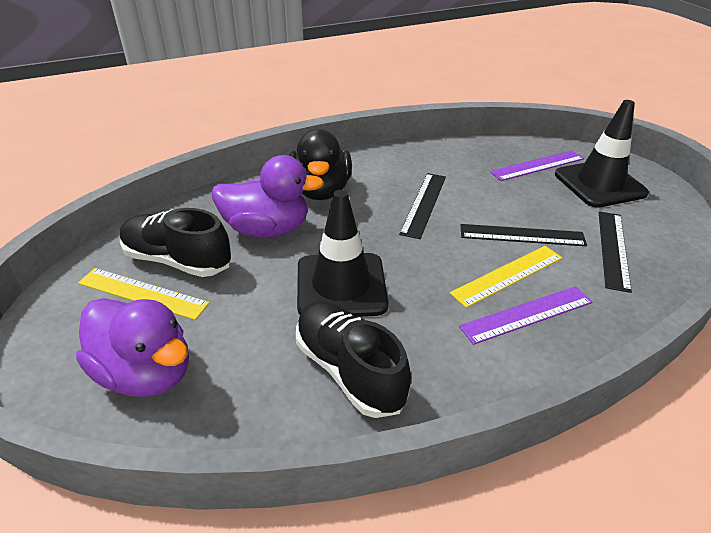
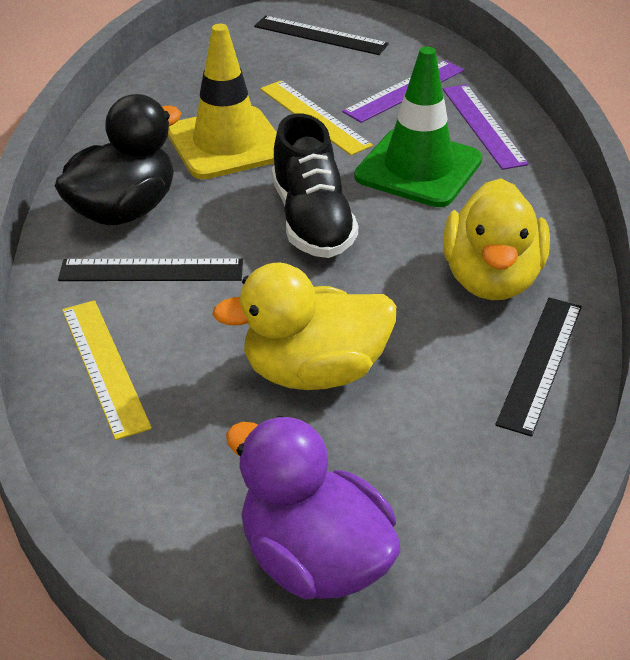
black shoe: [120,208,231,277] [296,301,411,418] = 2 -> [272,113,358,258] = 1
black traffic cone: [297,190,388,317] [555,100,649,208] = 2 -> none = 0
green traffic cone: none = 0 -> [354,47,483,207] = 1
purple duck: [76,298,189,397] [212,155,324,238] = 2 -> [226,416,400,599] = 1
yellow duck: none = 0 -> [212,263,396,390] [443,178,550,300] = 2
yellow traffic cone: none = 0 -> [168,24,277,179] = 1

